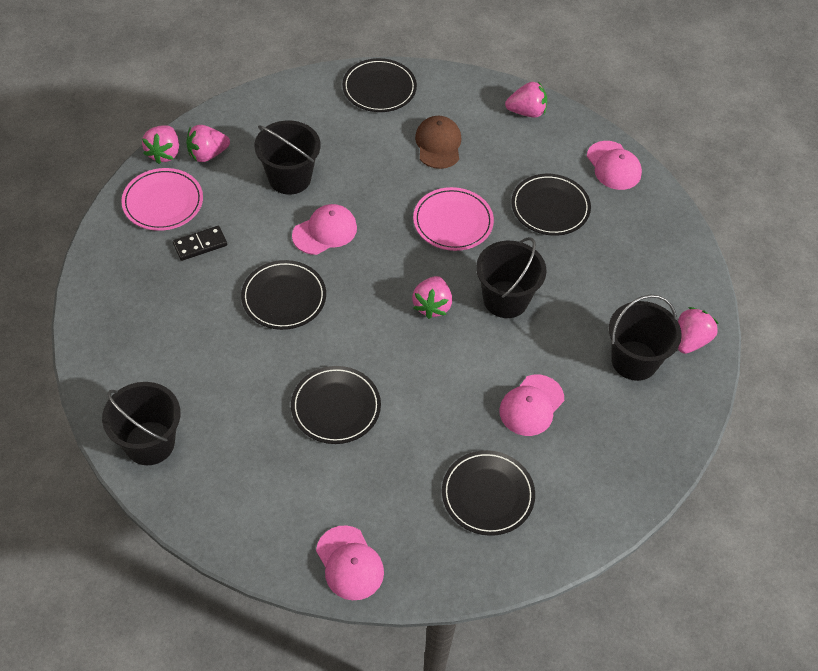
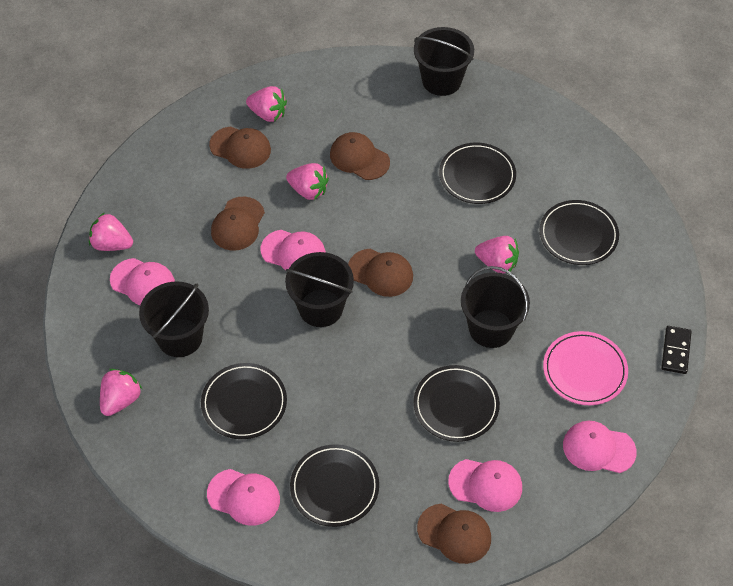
brown cap: [415,116,461,169] = 1 -> [209,126,271,169] [211,197,265,251] [330,132,390,180] [348,249,413,297] [417,504,491,564] = 5
pink cap: [292,204,357,255] [316,525,384,600] [499,375,564,436] [587,141,642,190] = 4 -> [110,258,175,305] [207,469,280,526] [261,230,326,270] [448,459,522,512] [563,421,637,473] = 5
pink plate: [121,168,203,231] [413,187,494,251] = 2 -> [543,331,628,405] = 1

